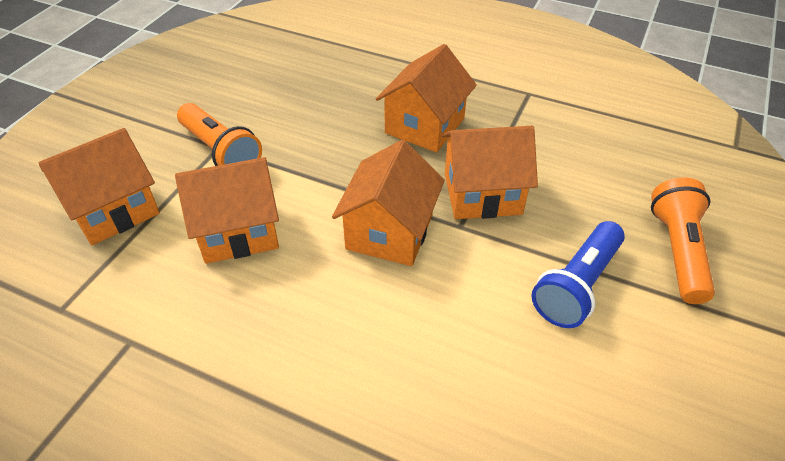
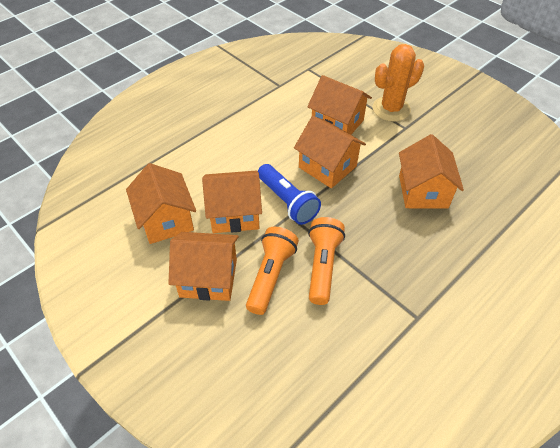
orange cactus: none = 0 -> [373,44,424,121] = 1
orange house: [39,128,160,245] [175,157,279,264] [332,140,445,266] [376,44,477,152] [442,126,538,219] = 5 -> [126,163,196,244] [168,232,239,301] [202,170,262,233] [294,116,366,188] [307,75,372,135] [399,134,464,208] = 6

